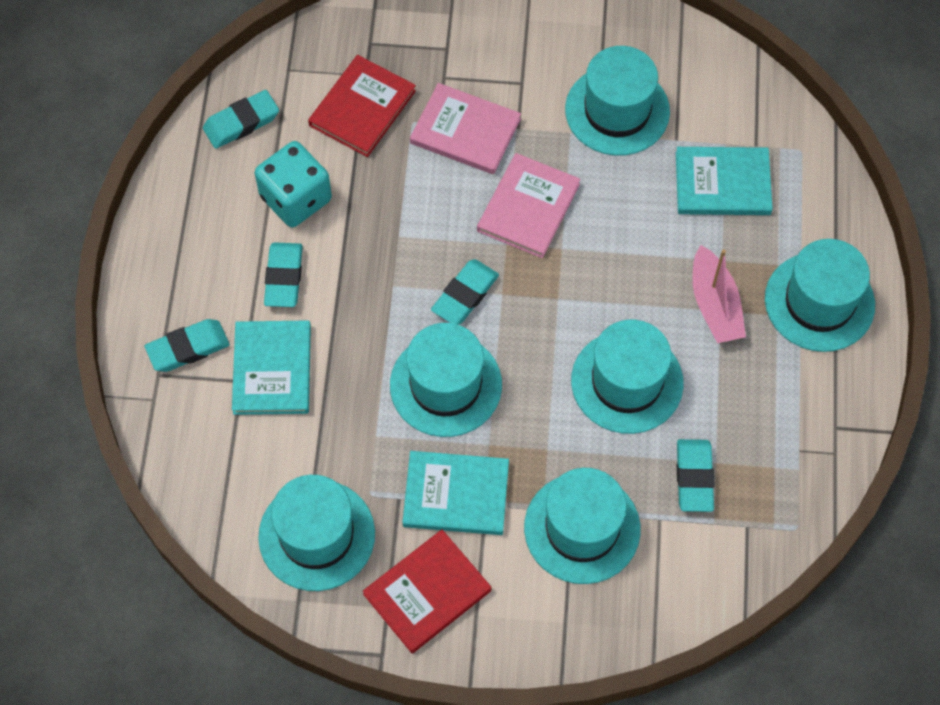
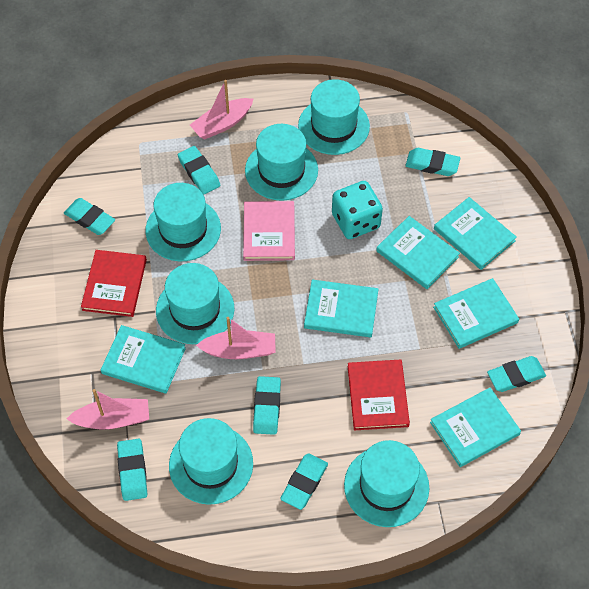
pink boat: [693,245,746,343] = 1 -> [67,389,149,429] [190,80,253,140] [196,317,276,359] = 3
pink book: [410,83,521,174] [477,153,580,258] = 2 -> [243,201,295,261] = 1
turquoise book: [232,320,311,415] [402,451,509,535] [676,147,773,215] = 3 -> [101,325,186,394] [304,279,378,338] [376,216,460,289] [430,388,521,467] [433,278,519,349] [434,197,517,270] = 6
turquoise eraser: [145,319,230,372] [203,90,279,149] [264,242,303,307] [431,259,499,325] [677,439,715,512] = 5 -> [64,198,115,235] [117,439,147,501] [178,146,220,194] [253,376,281,435] [280,453,328,510] [405,148,460,176] [487,356,546,392] = 7

